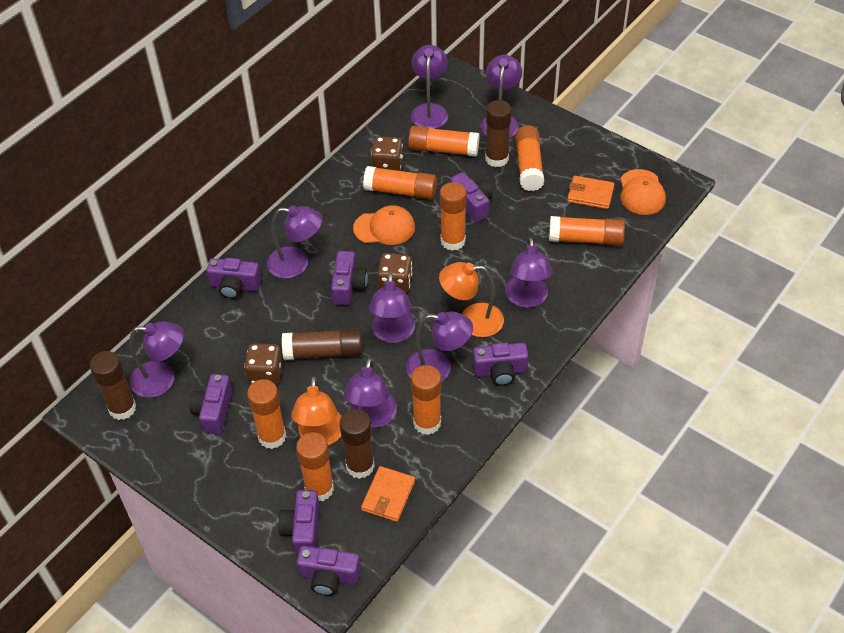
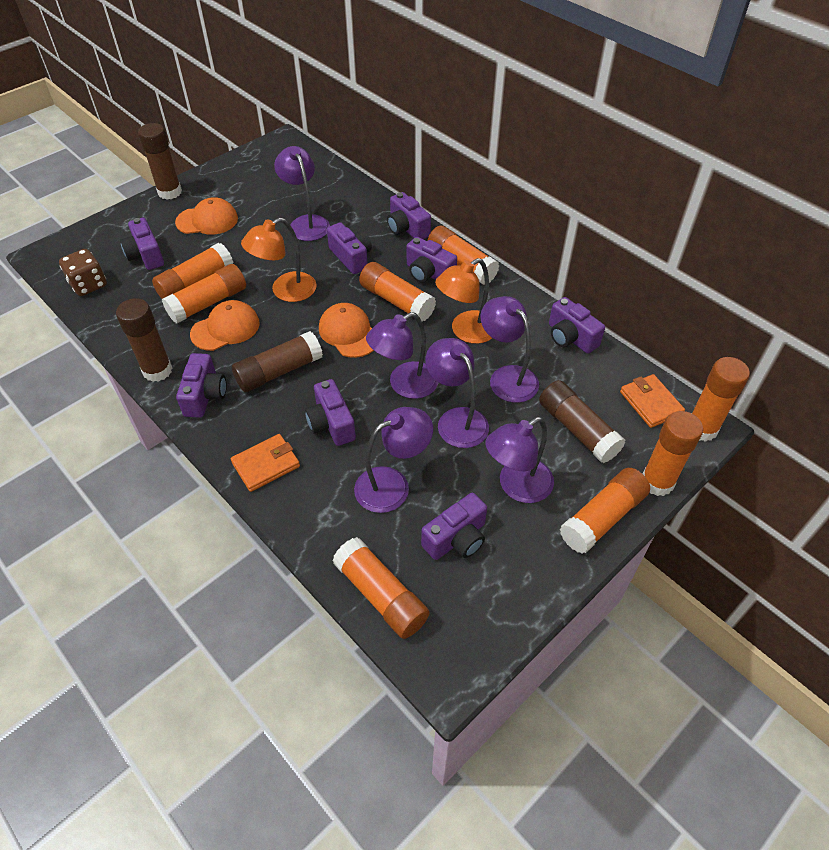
brown dice: [244,343,283,385] [371,137,403,171] [378,253,412,293] = 3 -> [59,249,107,296] = 1
orange cap: [353,205,415,245] [620,169,666,215] = 2 -> [175,197,238,235] [190,300,260,351] [319,303,374,358] = 3
purple camera: [190,374,232,434] [206,258,261,299] [278,490,320,555] [297,546,361,596] [331,251,368,305] [450,172,492,222] [473,343,528,386] = 7 -> [120,218,164,270] [176,353,227,418] [305,379,356,446] [327,222,372,274] [387,192,431,239] [406,237,457,283] [421,493,487,560] [549,297,605,354] = 8
purple lamp: [129,321,184,398] [267,205,323,278] [344,358,397,428] [369,273,415,343] [406,311,473,382] [411,45,448,129] [481,55,522,138] [505,237,552,308] = 8 -> [274,146,330,241] [354,407,433,513] [366,312,439,399] [425,338,489,448] [481,296,539,403] [485,417,554,503] = 6

